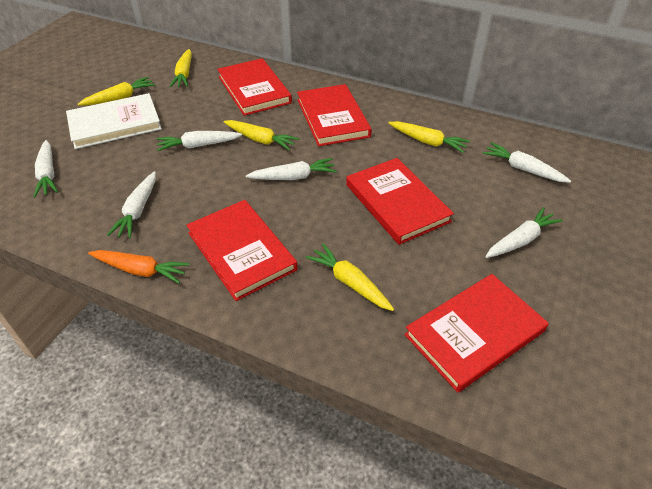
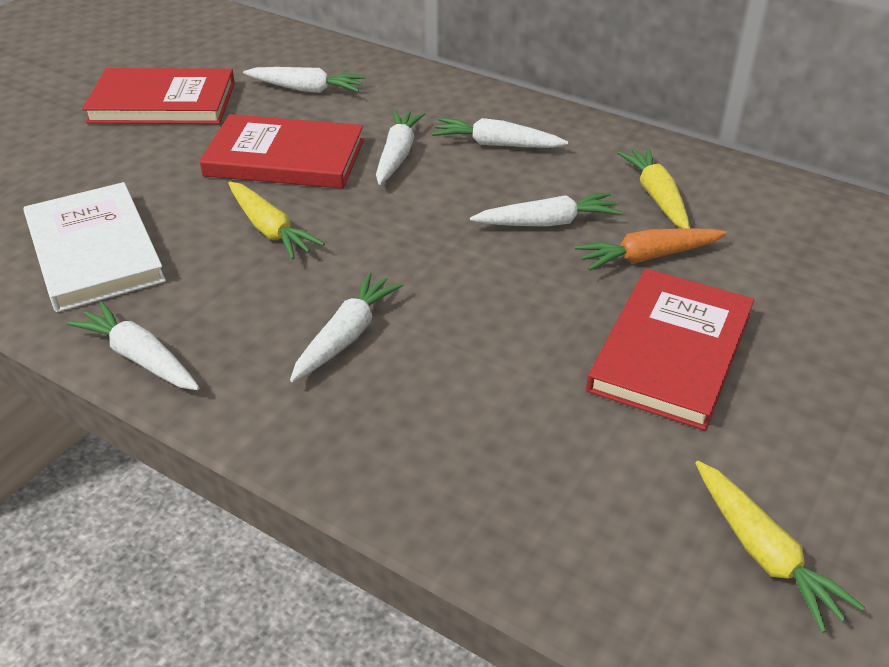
red book: [186,200,298,301] [217,58,292,116] [297,84,372,146] [346,158,454,245] [404,274,549,392] = 5 -> [82,68,235,124] [200,114,364,189] [586,269,754,430] = 3
yellow carrot: [78,77,155,106] [169,49,192,87] [223,120,299,151] [306,243,394,311] [389,121,470,153] = 5 -> [228,182,325,260] [617,147,690,228] [695,461,865,633] = 3

